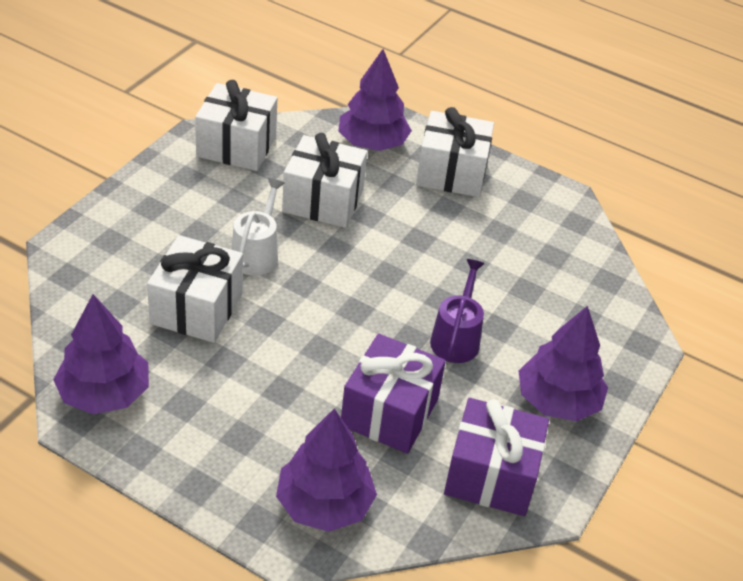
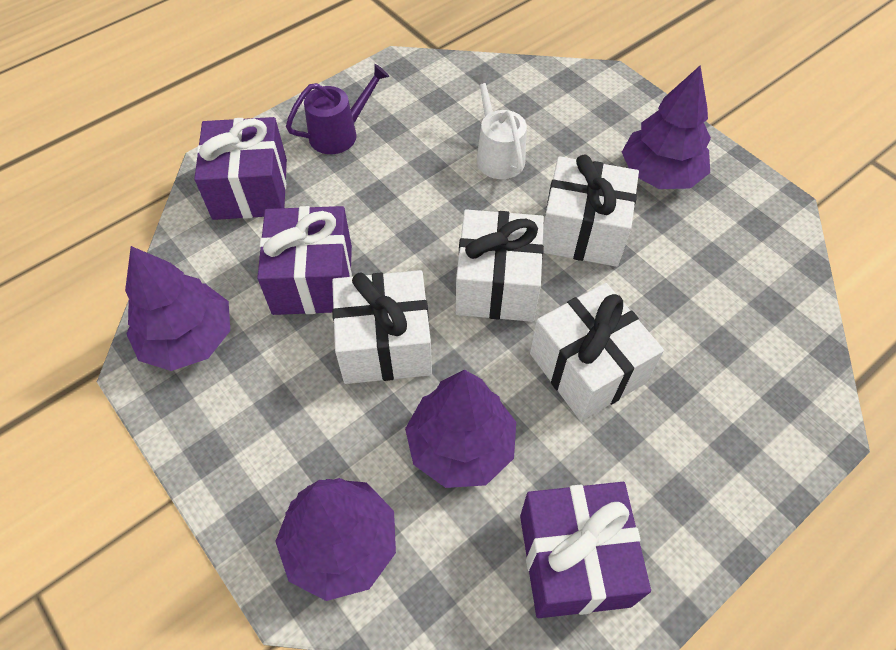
purple gift: [341,334,446,454] [444,398,549,516] = 2 -> [194,117,287,220] [257,206,352,315] [520,482,651,618] = 3

